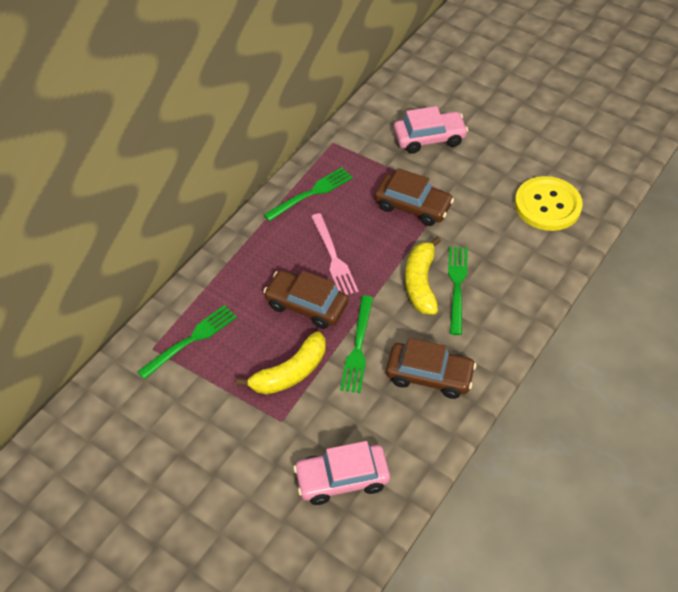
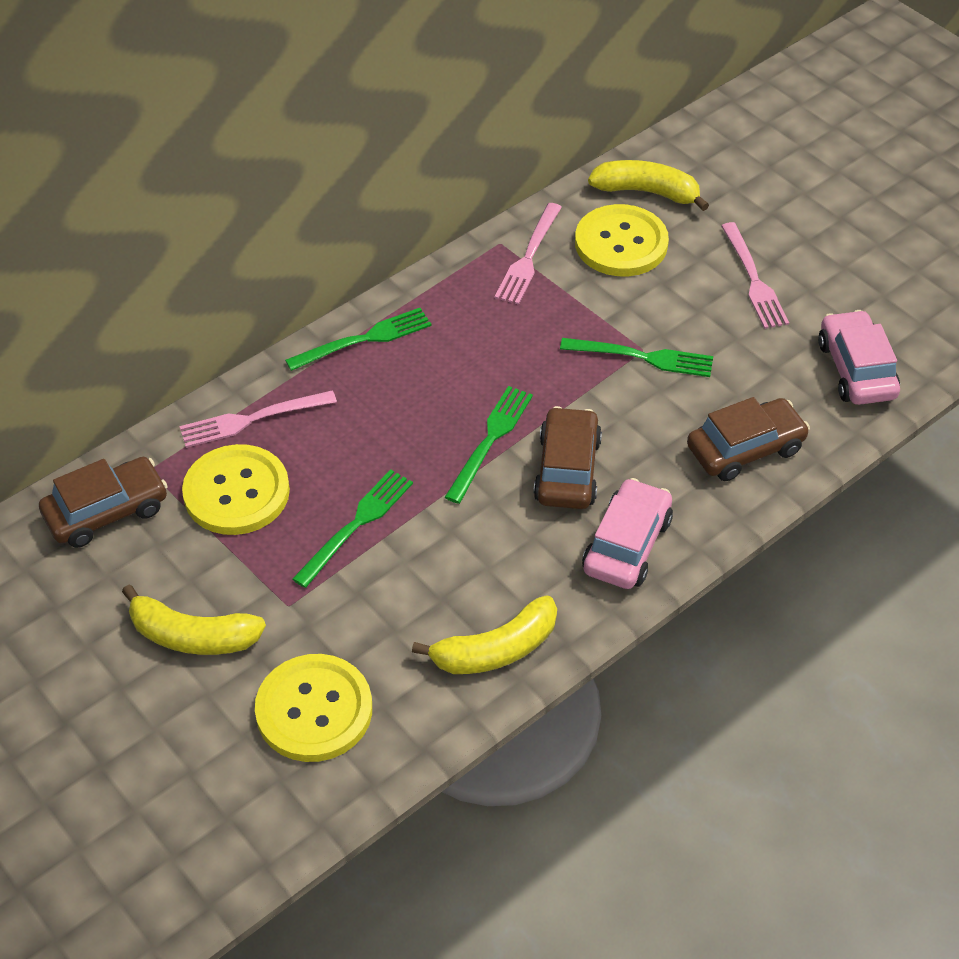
pink fork: [311,213,358,295] = 1 -> [179,390,337,448] [495,203,562,305] [721,222,789,329] = 3
yellow banana: [236,331,326,395] [405,236,441,314] = 2 -> [122,585,266,655] [412,595,557,674] [588,160,709,211] = 3
yellow button: [515,176,583,231] = 1 -> [182,444,290,535] [255,654,372,762] [575,204,669,276] = 3

